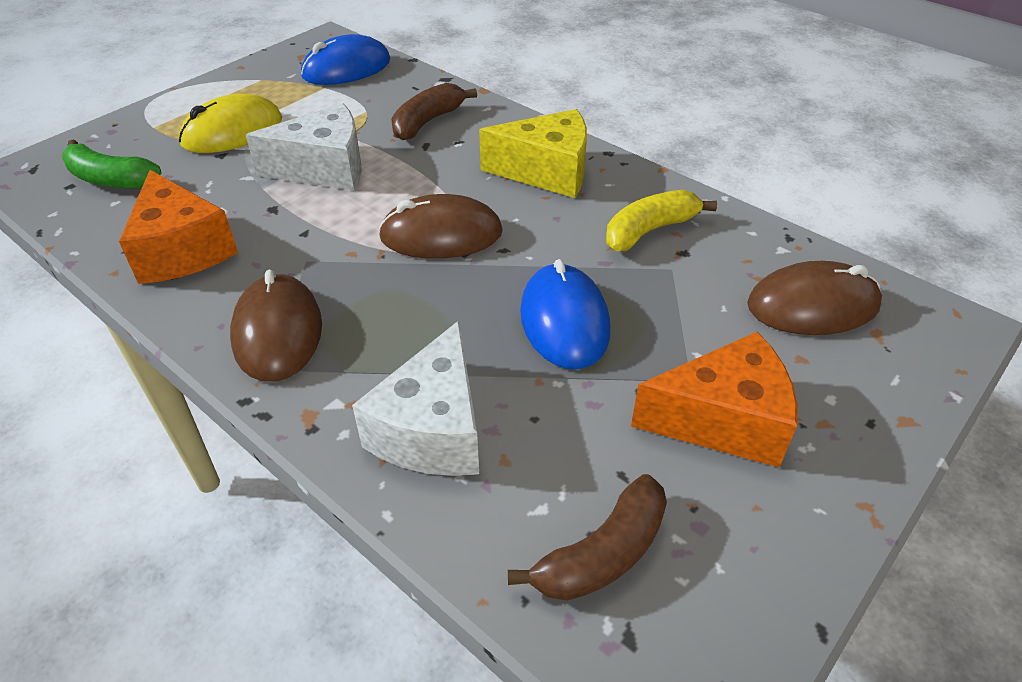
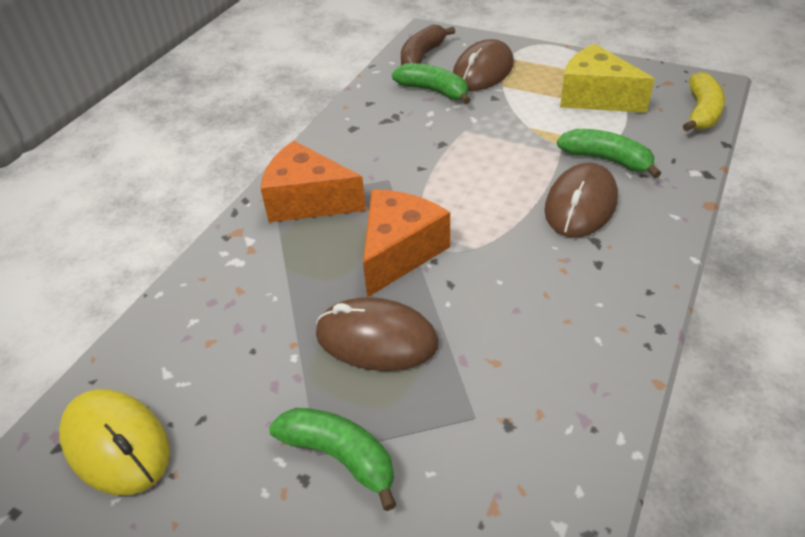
blue mouse: [301,34,390,85] [520,259,610,369] = 2 -> none = 0
brown banana: [391,83,477,140] [508,474,667,601] = 2 -> [401,24,455,65] = 1
green banana: [62,139,162,188] = 1 -> [269,408,396,511] [392,63,470,104] [557,129,661,178] = 3
white cheese: [246,103,362,190] [352,321,479,476] = 2 -> none = 0

